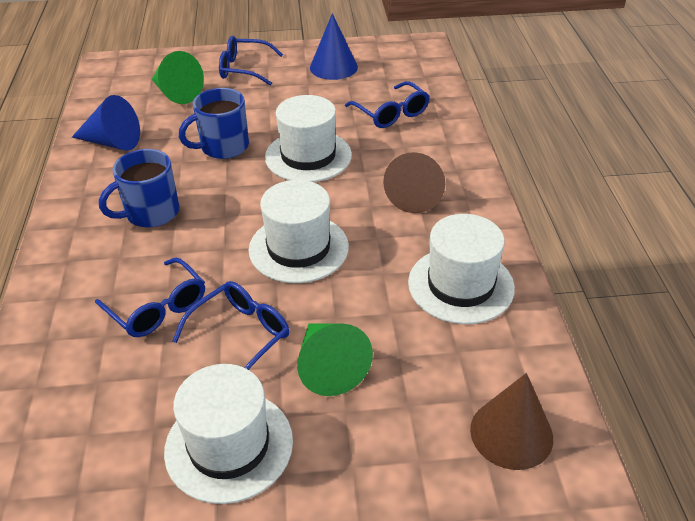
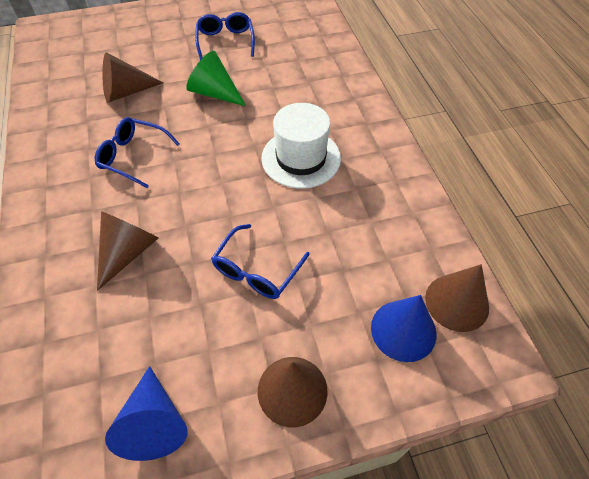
blue glasses: [95,258,205,337] [173,281,289,370] [219,36,283,86] [345,81,430,128] = 4 -> [95,117,180,188] [195,12,255,60] [211,224,310,299] = 3
blue mug: [99,149,180,228] [179,88,249,159] = 2 -> none = 0
brown cone: [383,152,445,213] [470,373,553,470] = 2 -> [97,211,159,291] [102,52,163,103] [258,357,328,427] [425,264,489,332] = 4
green cone: [152,51,204,104] [297,323,373,396] = 2 -> [186,51,246,106] = 1
white hat: [164,364,293,504] [249,180,349,283] [265,95,352,182] [408,214,515,324] = 4 -> [262,103,341,189] = 1

